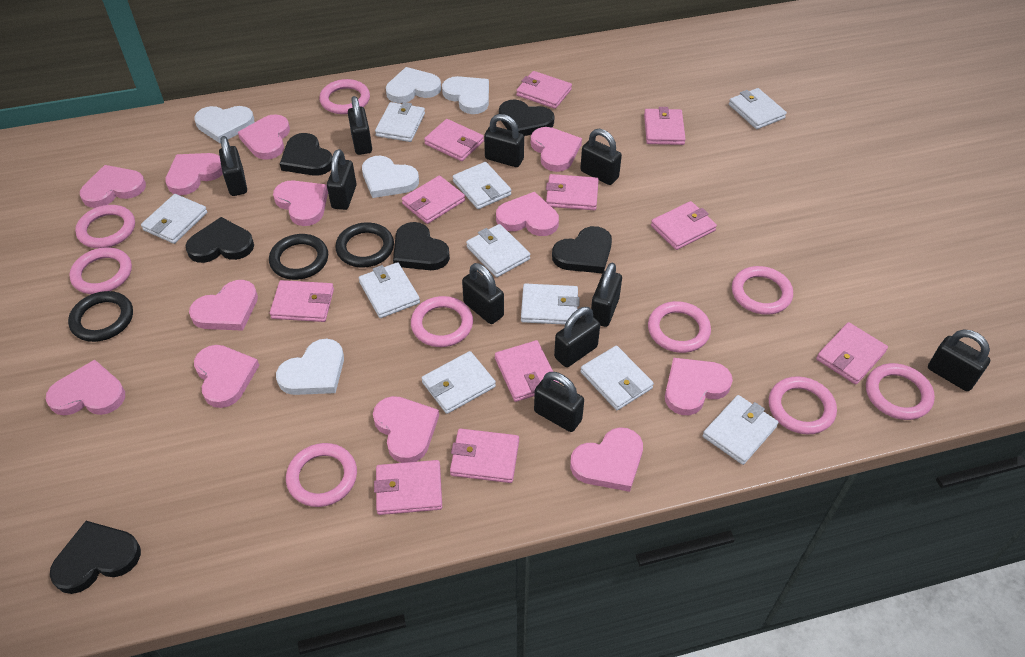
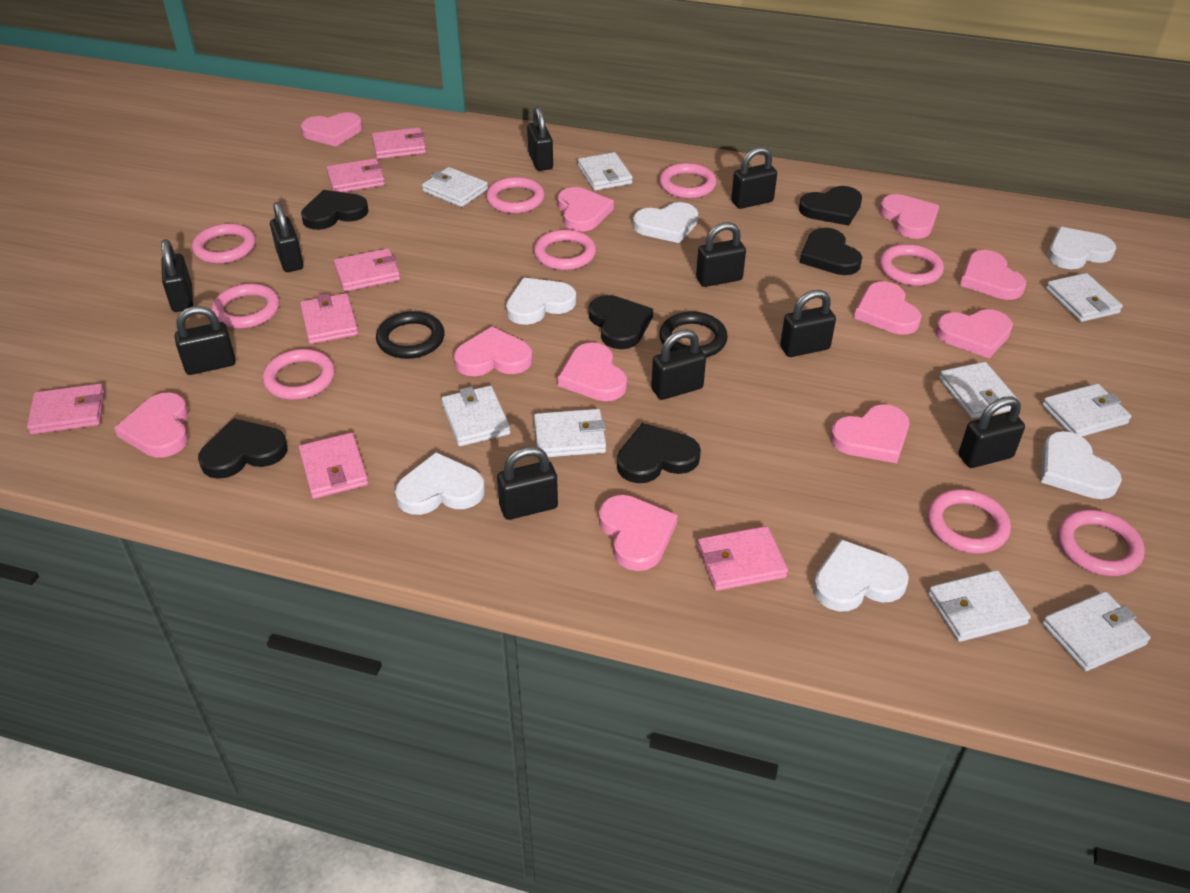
black ring: [68,291,133,342] [269,234,328,280] [335,222,394,267] = 3 -> [376,311,445,359] [659,311,728,357] = 2
pink heart: [46,360,125,415] [80,165,146,208] [165,153,223,195] [189,280,258,331] [194,345,259,408] [238,114,290,160] [273,181,328,226] [373,396,439,463] [496,192,559,236] [531,127,582,172] [570,427,643,492] [665,358,733,415] = 12 -> [114,393,189,458] [300,112,363,146] [454,327,533,376] [557,187,614,232] [558,342,627,401] [599,495,678,571] [830,404,909,463] [854,281,922,335] [879,194,939,239] [935,309,1013,358] [960,250,1026,300] = 11
pink wallet: [270,280,334,322] [374,460,442,515] [402,175,465,224] [424,119,484,161] [450,429,519,483] [495,340,559,402] [516,71,572,109] [546,174,599,210] [644,107,686,145] [651,201,717,250] [816,322,888,385] = 11 -> [27,383,105,434] [299,433,369,499] [300,293,358,344] [326,158,385,192] [334,248,400,292] [372,127,426,159] [697,526,788,591] = 7
white heart: [194,106,254,143] [276,339,344,395] [362,156,419,198] [386,67,441,103] [442,76,489,114] = 5 -> [395,452,485,515] [506,278,576,325] [633,202,698,243] [813,539,909,611] [1041,431,1122,499] [1048,227,1116,269] = 6
white wallet: [141,194,207,244] [359,262,420,318] [375,102,425,142] [422,351,496,414] [453,162,511,209] [466,224,530,277] [521,283,580,325] [580,346,654,410] [703,395,778,465] [729,88,787,129] = 10 -> [422,167,488,207] [441,386,510,446] [534,409,606,457] [578,152,633,191] [928,570,1031,642] [939,362,1017,419] [1042,384,1131,437] [1042,592,1151,671] [1046,273,1123,322] = 9

